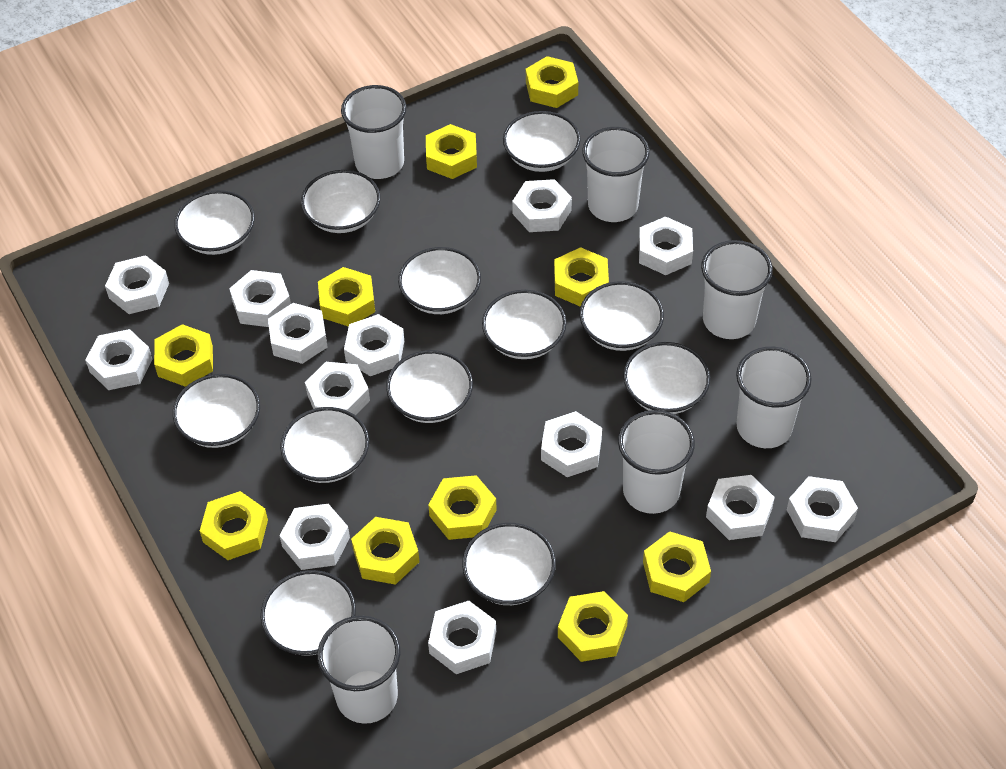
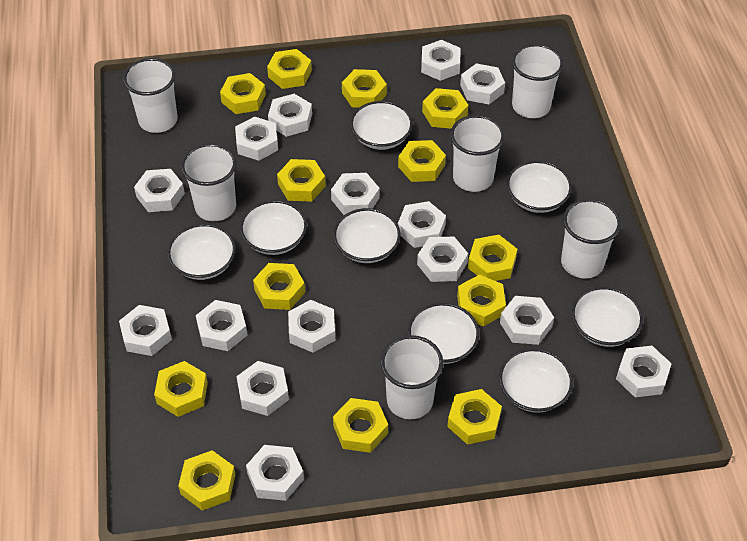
white bowl: [173,374,260,448] [174,190,255,255] [261,570,356,656] [280,407,369,483] [301,170,380,233] [386,350,473,423] [398,247,481,314] [462,523,556,605] [482,290,567,359] [503,111,581,172] [580,281,664,351] [623,342,710,414] = 12 -> [167,224,236,280] [240,200,307,255] [333,208,401,263] [350,101,413,150] [408,303,479,364] [499,348,573,413] [507,161,572,213] [572,287,643,347] = 8
white nut: [85,329,153,390] [105,255,169,314] [229,270,291,327] [268,303,328,364] [279,504,350,570] [305,362,370,415] [344,314,404,376] [428,601,496,674] [512,179,572,232] [541,411,602,477] [639,216,693,275] [706,475,775,540] [787,476,858,542] = 13 -> [119,305,172,356] [134,169,185,212] [196,300,247,351] [235,117,278,161] [236,361,289,416] [246,445,304,501] [268,94,312,137] [288,300,335,353] [331,173,380,215] [398,201,446,248] [417,237,468,282] [421,40,460,81] [460,63,505,104] [500,296,554,345] [616,346,672,397] = 15
yellow nut: [154,324,213,387] [200,491,268,560] [318,267,375,327] [351,517,420,585] [426,124,477,179] [428,475,497,540] [526,56,578,108] [554,247,609,307] [558,591,628,662] [643,531,711,602] = 10 -> [154,361,208,417] [178,450,236,511] [220,73,266,114] [253,263,305,310] [267,49,312,89] [277,159,326,202] [333,398,388,453] [342,69,387,108] [398,140,446,182] [422,88,468,129] [447,389,502,445] [457,275,506,327] [468,235,517,281] = 13

